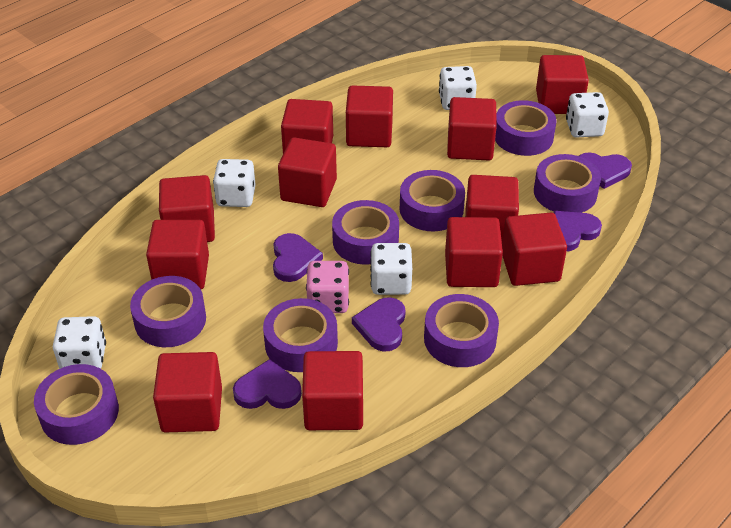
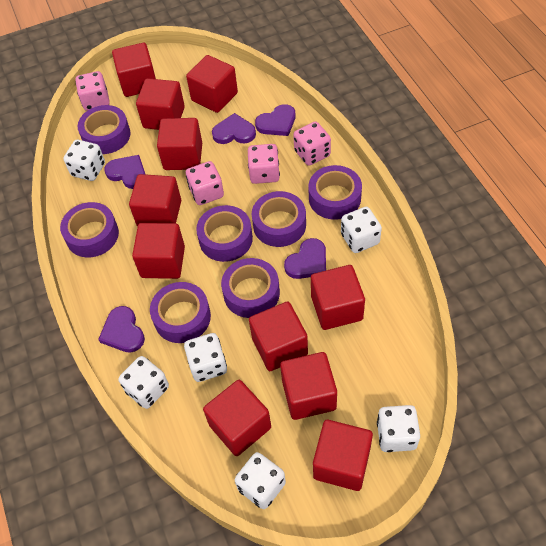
pink dice: [306,261,349,313] = 1 -> [75,71,110,111] [186,161,224,205] [248,144,280,184] [293,122,331,166] = 4
purple tape: [34,364,119,445] [130,276,206,347] [263,298,338,372] [332,200,399,265] [400,170,465,231] [424,294,499,367] [495,100,557,156] [534,154,601,213] = 8 -> [60,202,119,257] [77,105,131,154] [150,282,211,343] [196,205,253,262] [221,258,280,318] [252,191,306,247] [308,165,362,220] = 7
red cube: [146,220,209,289] [153,352,222,432] [159,175,215,242] [278,138,337,207] [281,99,333,154] [302,351,363,430] [346,85,393,147] [445,217,503,287] [447,97,497,160] [465,175,519,241] [502,213,567,286] [536,55,589,114] = 12 -> [112,43,156,97] [129,174,181,227] [132,223,185,279] [136,78,185,130] [157,118,202,170] [186,55,238,113] [203,380,271,456] [249,302,308,371] [280,352,337,420] [311,265,365,330] [313,420,373,491] = 11
white dice: [53,316,106,369] [213,159,256,207] [370,243,412,295] [439,66,477,110] [566,92,609,138] = 5 -> [63,140,105,181] [118,356,169,409] [184,333,227,382] [235,452,286,509] [341,207,382,253] [377,405,420,452] = 6

